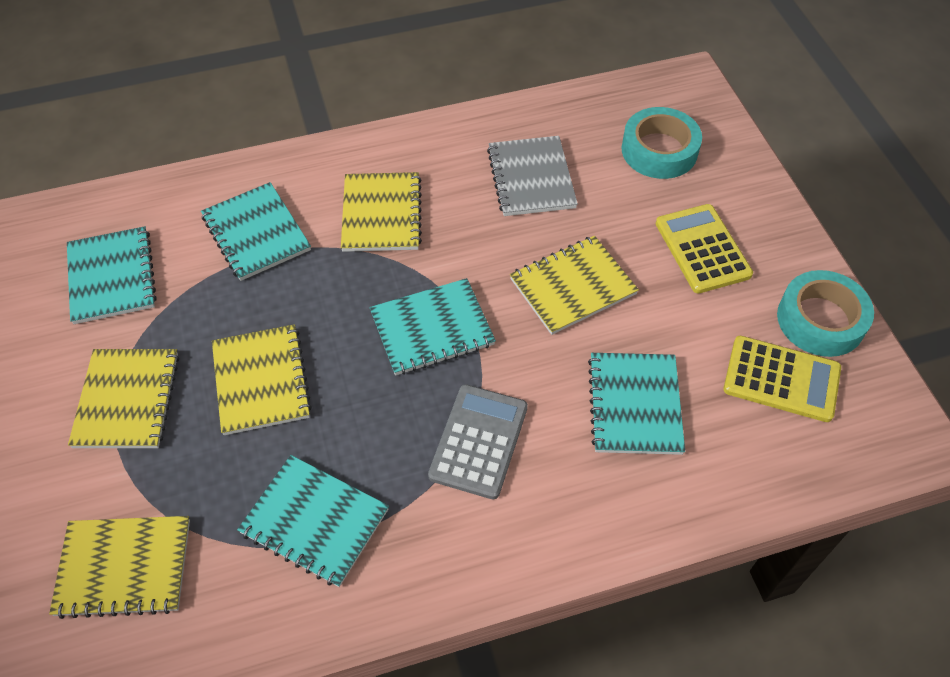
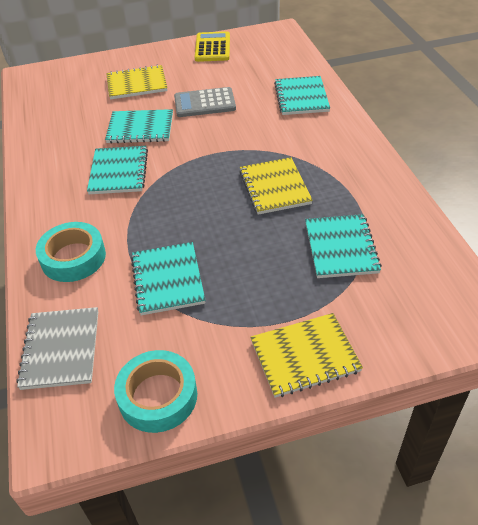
yellow calculator: [656,204,753,293] [723,336,841,422] = 2 -> [195,31,230,62] = 1
yellow notebook: [49,516,190,619] [68,349,179,448] [212,324,312,435] [341,172,422,252] [510,236,639,335] = 5 -> [106,65,167,100] [239,157,313,215] [250,313,363,398] = 3

